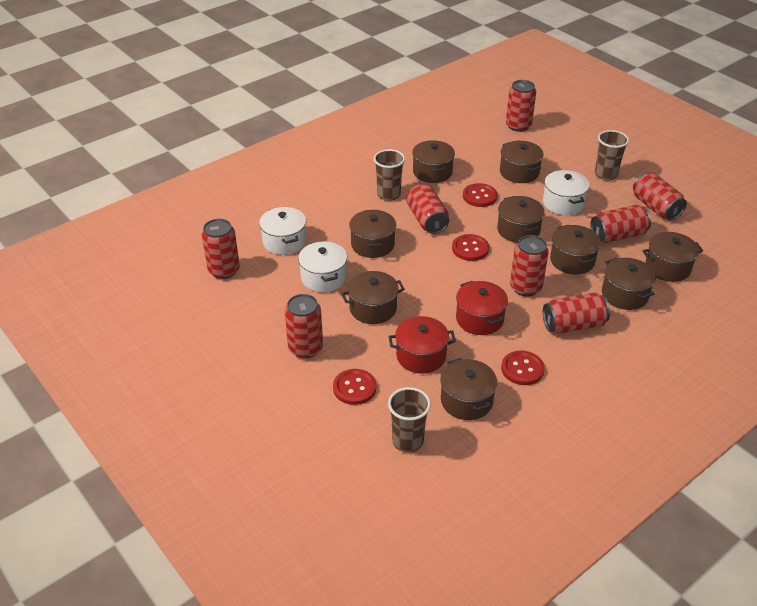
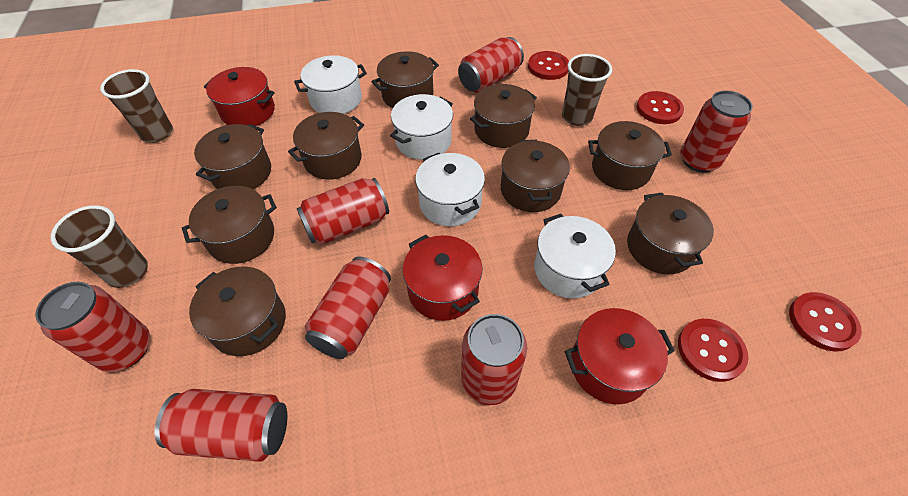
red can: [202,219,240,279] [285,294,323,358] [406,184,449,234] [506,80,536,132] [510,235,549,297] [543,292,610,334] [590,204,651,243] [633,172,687,220] = 8 -> [35,282,150,372] [155,389,287,462] [297,178,389,245] [305,257,391,359] [458,37,524,93] [461,314,527,405] [680,91,753,172] = 7
red pot: [388,316,456,374] [456,281,508,335] = 2 -> [204,67,275,126] [403,235,483,321] [565,308,675,404] = 3
white pot: [259,207,306,255] [298,241,347,292] [543,170,589,215] = 3 -> [294,55,367,114] [390,94,453,160] [415,153,485,226] [534,214,616,298] = 4

